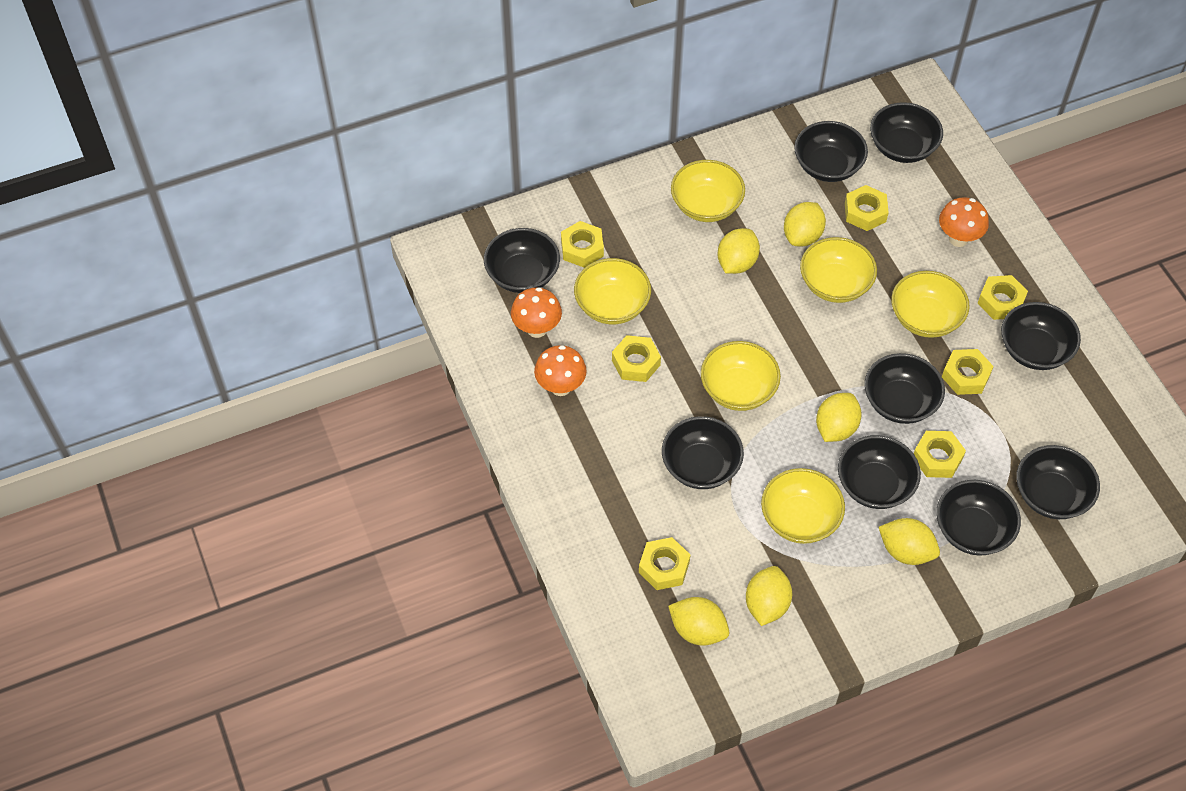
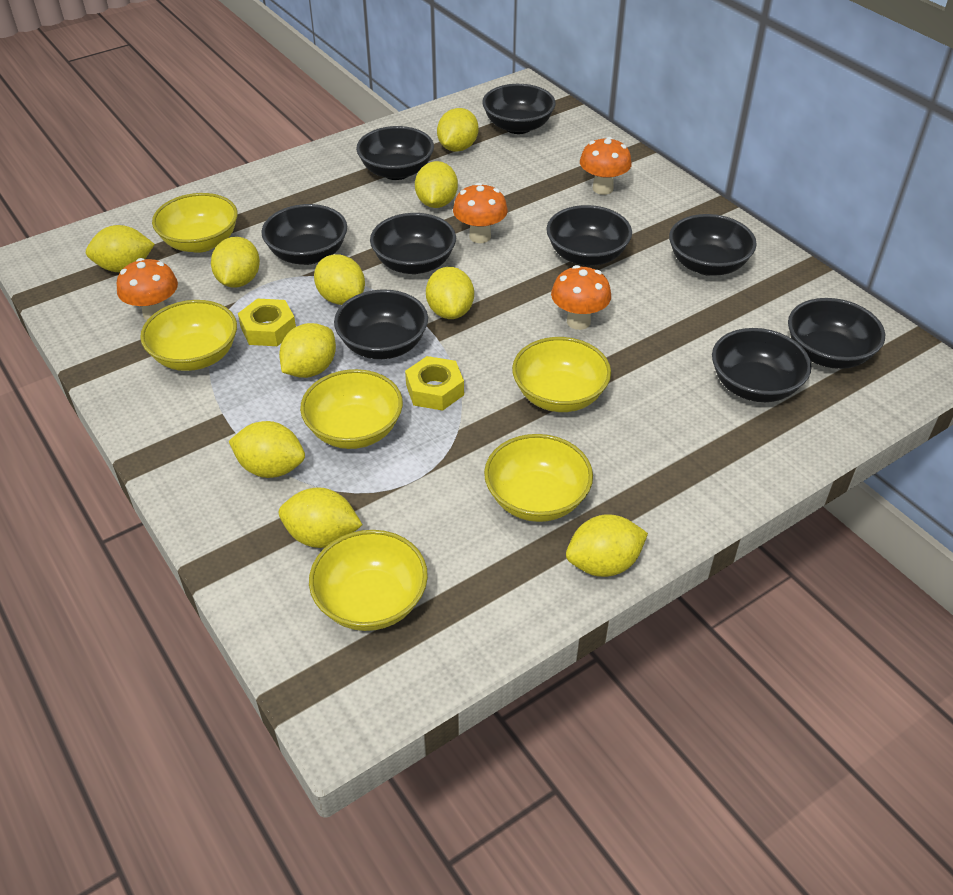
orange mushroom: [511,287,562,338] [534,345,587,396] [939,197,989,247] = 3 -> [117,258,178,321] [453,183,508,243] [551,265,611,330] [580,137,632,195] = 4
yellow lemon: [668,597,729,646] [718,228,760,274] [746,566,792,626] [784,202,826,247] [816,393,862,442] [879,518,940,565] = 6 -> [86,225,155,272] [211,237,260,288] [229,421,305,478] [279,323,336,378] [279,487,362,548] [314,255,365,305] [415,161,458,208] [426,267,474,319] [437,108,478,152] [566,514,648,577] = 10
yellow nut: [561,221,604,268] [612,335,661,382] [639,537,690,590] [845,185,889,231] [914,431,966,478] [942,349,994,395] [977,275,1028,320] = 7 -> [238,298,296,346] [405,356,464,411] = 2

